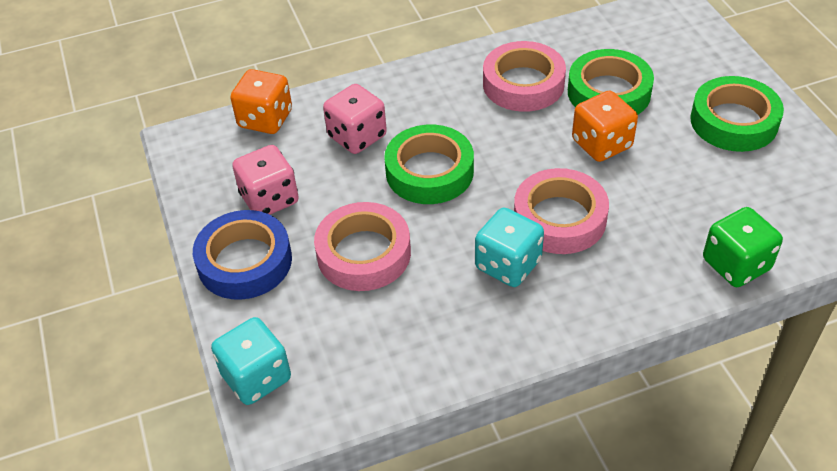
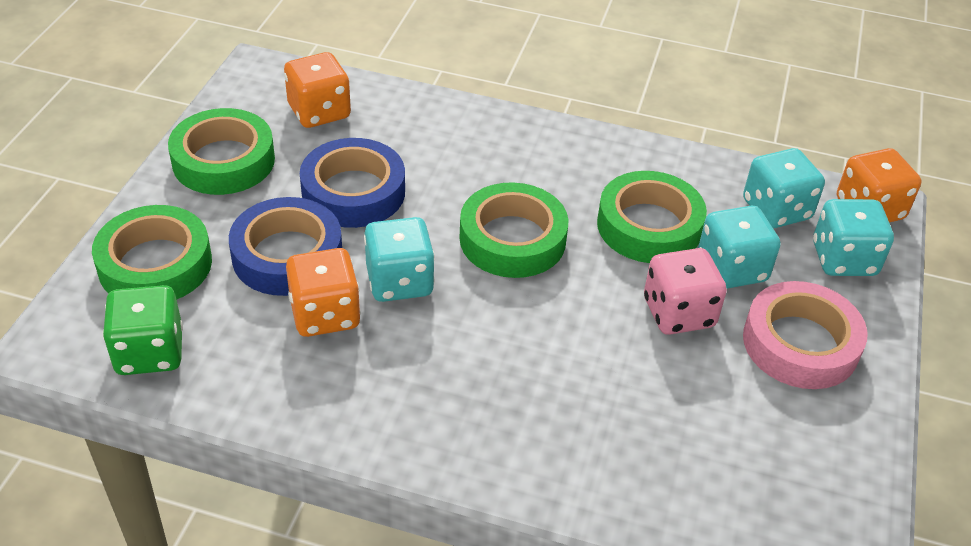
blue tape: [193,210,292,300] = 1 -> [229,197,342,296] [300,138,405,228] = 2
green tape: [384,125,474,204] [568,49,654,114] [690,76,784,152] = 3 -> [92,205,212,300] [168,108,275,195] [459,182,569,278] [597,171,707,263] = 4
orange dice: [230,69,292,134] [572,91,638,162] = 2 -> [284,52,351,128] [286,248,361,337] [837,148,921,223] = 3
pink dice: [232,145,299,215] [323,84,387,154] = 2 -> [644,248,727,335] = 1
pink tape: [314,202,411,291] [483,41,566,112] [514,168,609,254] = 3 -> [743,281,867,389] = 1
turquoise dice: [211,317,291,405] [475,208,544,287] = 2 -> [364,217,435,302] [698,206,781,289] [743,148,825,228] [813,199,894,276] = 4

